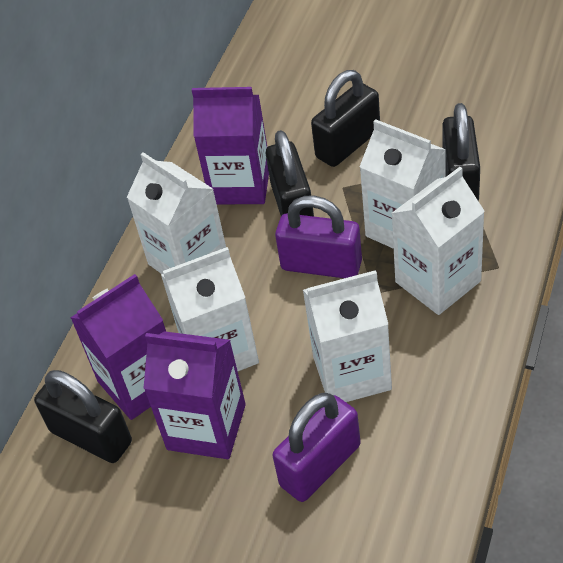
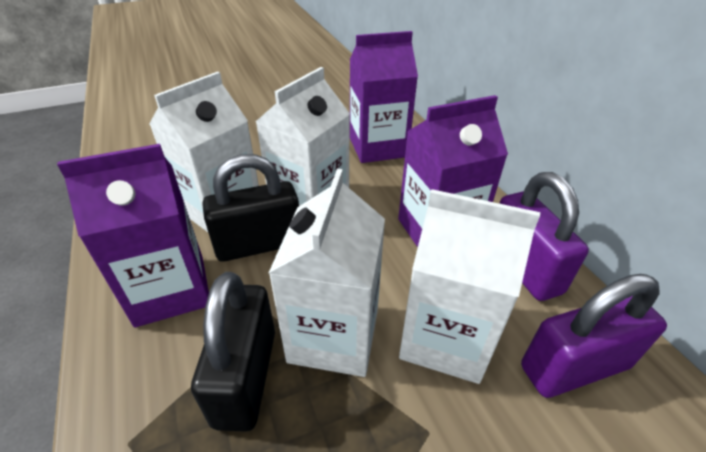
black padlock: [34,370,132,463] [266,130,314,216] [311,70,380,167] [442,103,480,201] = 4 -> [191,272,275,432] [202,154,299,262] = 2
white carton: [127,152,226,274] [161,247,259,371] [303,270,392,402] [360,119,446,249] [391,167,485,315] = 5 -> [149,72,259,232] [256,67,350,206] [269,169,385,377] [399,189,540,384] = 4

